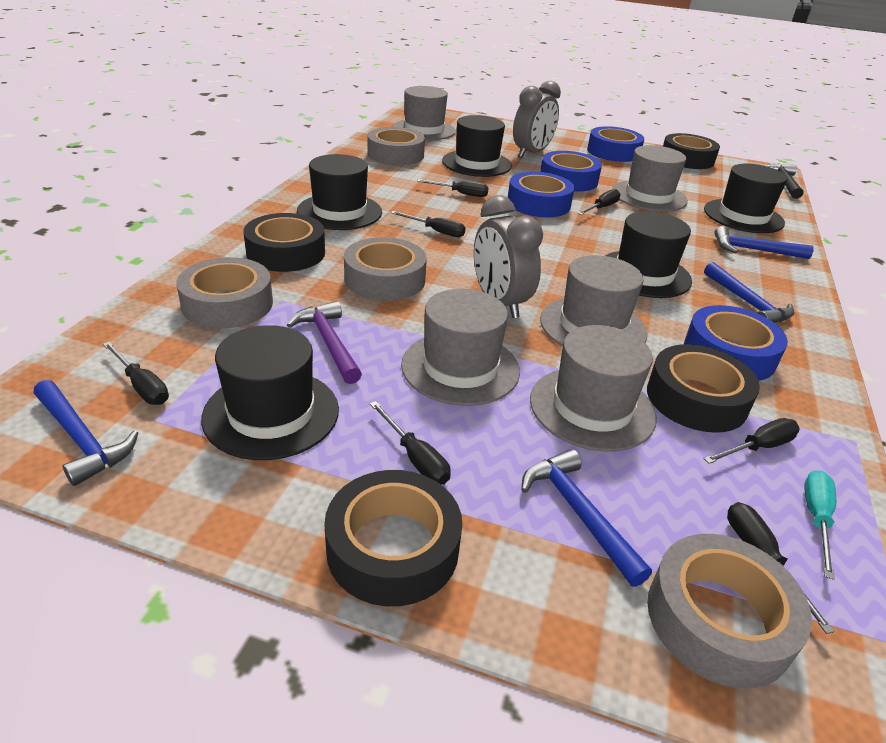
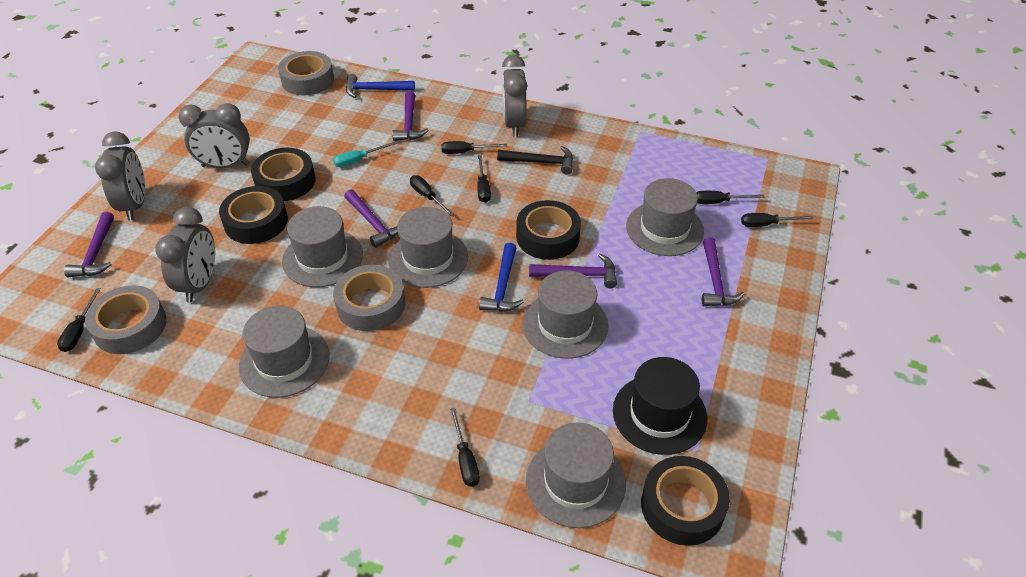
black hat: [201,325,339,460] [297,154,382,230] [442,115,512,177] [605,211,692,298] [704,164,787,233] = 5 -> [613,357,707,455] = 1
blue hammer: [34,380,138,486] [521,449,652,587] [704,262,794,323] [714,226,814,259] = 4 -> [346,74,415,98] [479,243,524,311] = 2
blue tape: [508,172,574,217] [540,151,602,192] [587,126,644,162] [684,305,788,381] = 4 -> none = 0
grey clock: [474,195,543,318] [513,81,561,158] = 2 -> [95,131,145,220] [156,207,215,303] [179,103,250,168] [502,55,527,137] = 4
grey hat: [393,86,456,140] [401,289,520,406] [530,325,657,451] [540,255,647,346] [612,145,688,212] = 5 -> [239,306,330,398] [282,206,363,287] [388,207,468,288] [522,271,609,359] [526,423,626,528] [626,178,704,256] = 6
grey tape: [176,257,273,328] [344,237,427,301] [367,127,425,165] [647,534,812,688] = 4 -> [85,285,167,354] [278,51,334,95] [333,265,405,331] = 3
purple hammer: [287,301,362,384] = 1 -> [64,212,114,277] [344,189,398,248] [392,91,429,141] [529,254,617,288] [702,237,745,306] = 5

